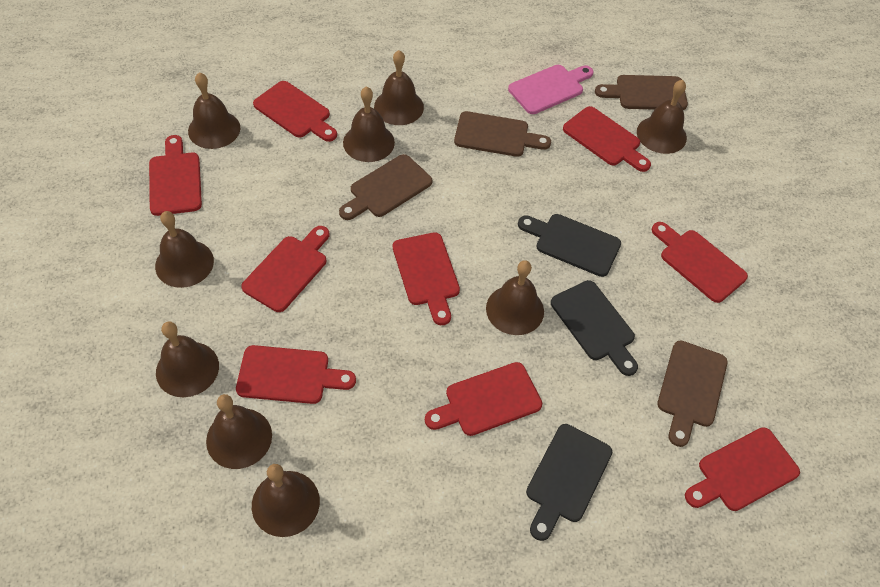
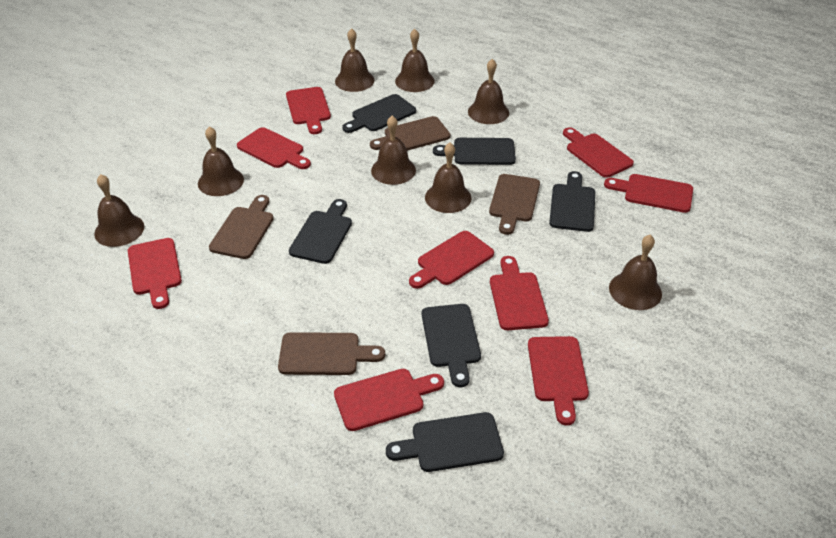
black cutting board: [518,214,621,277] [526,424,612,541] [551,280,638,376] = 3 -> [289,199,352,264] [342,94,416,133] [386,412,504,472] [422,304,481,387] [433,138,516,165] [549,171,595,232] = 6
brown bell: [155,211,214,288] [156,321,219,397] [188,72,240,149] [206,394,272,469] [252,464,320,537] [343,86,395,162] [374,50,424,125] [486,260,544,335] [637,80,687,154] = 9 -> [94,174,144,247] [198,126,244,196] [335,28,375,92] [371,116,416,185] [395,29,435,92] [425,143,471,213] [468,59,509,124] [609,235,662,310] = 8
pink cutting board: [508,65,594,114] = 1 -> none = 0

